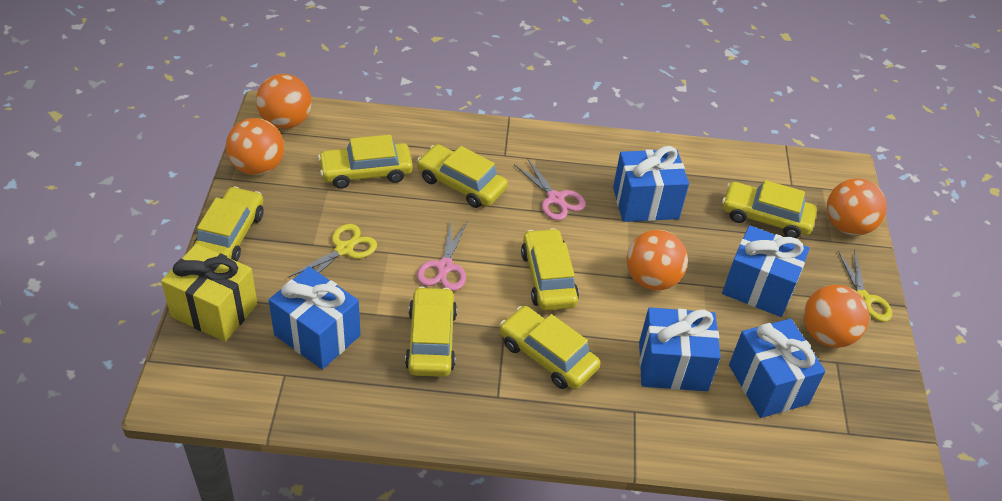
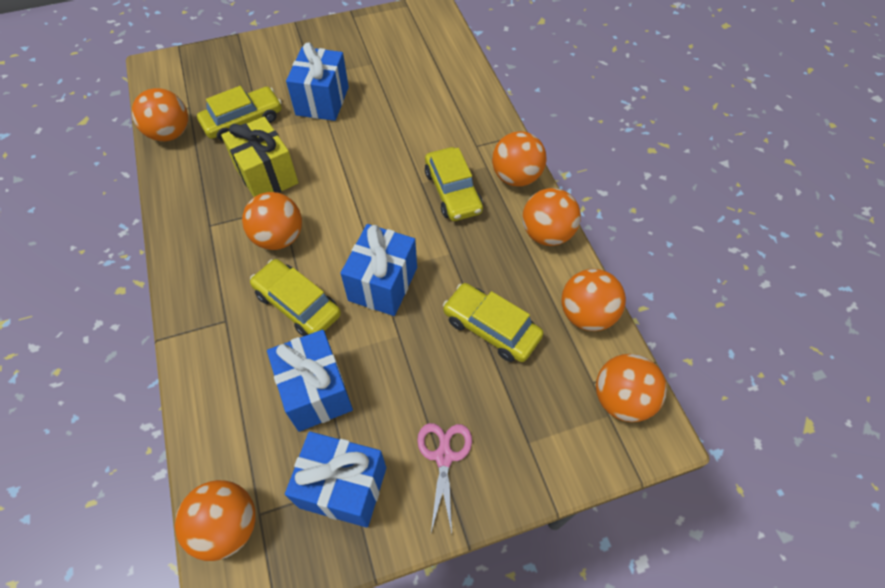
blue gift: [269,267,361,369] [613,146,689,222] [639,307,721,391] [722,225,810,317] [729,319,826,418] = 5 -> [267,330,353,432] [285,431,386,528] [286,43,349,121] [340,224,417,316] = 4
orange ball: [226,118,284,175] [256,74,312,129] [627,230,688,290] [804,285,869,348] [827,178,887,235] = 5 -> [132,88,188,142] [175,480,256,561] [242,192,302,250] [492,131,547,187] [523,188,581,246] [561,269,626,331] [596,354,667,422] = 7
pink scissors: [417,220,467,291] [514,158,586,220] = 2 -> [417,423,472,533] = 1
yellow car: [193,186,263,261] [318,135,413,189] [405,286,457,377] [417,144,508,208] [500,306,601,389] [521,228,579,311] [722,180,817,238] = 7 -> [197,86,282,141] [250,259,341,336] [425,147,483,221] [443,283,543,362] = 4
yellow scissors: [288,224,377,277] [838,250,892,322] = 2 -> none = 0

